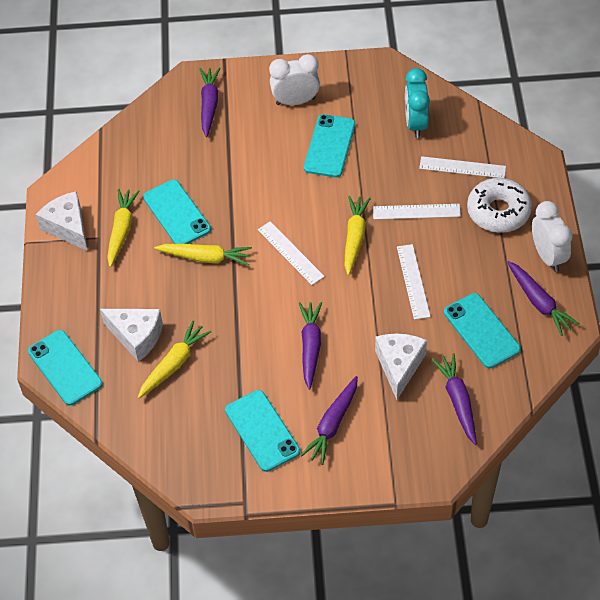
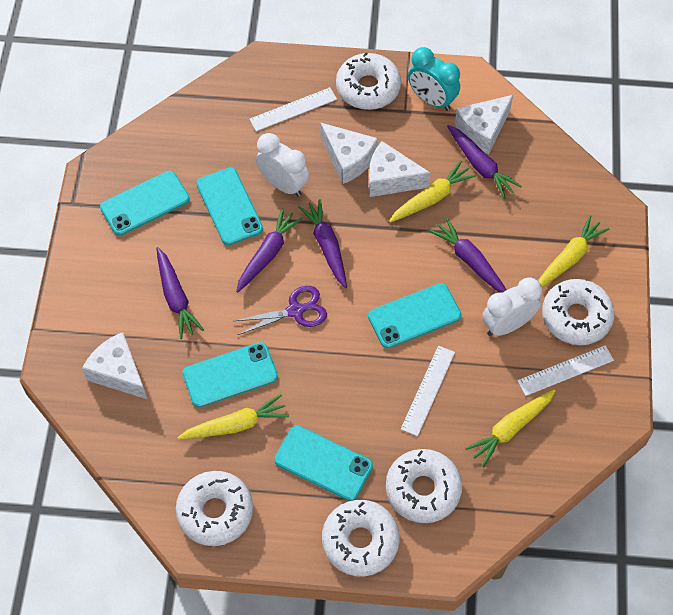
purple scissors: none = 0 -> [234,286,327,335] = 1
white cheese: [36,191,88,251] [100,309,163,362] [375,333,427,400] = 3 -> [82,332,147,399] [320,122,378,184] [369,141,431,197] [455,95,513,155] = 4
white donut: [467,178,532,233] = 1 -> [176,471,253,546] [322,500,400,577] [336,52,401,110] [386,449,462,523] [542,279,615,345] = 5
white ruler: [258,221,325,285] [373,204,461,220] [397,244,431,320] [419,156,506,178] = 4 -> [249,87,337,131] [401,346,455,436] [517,345,614,396] = 3

